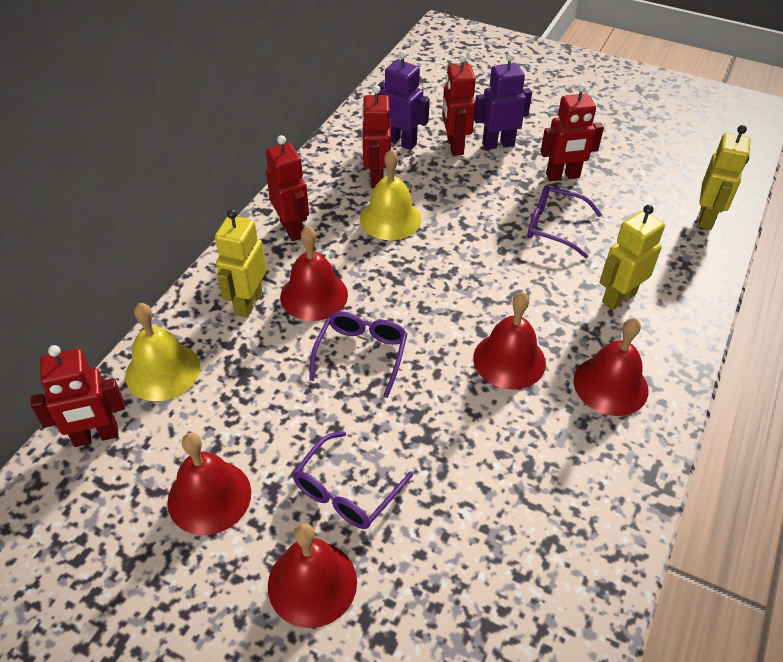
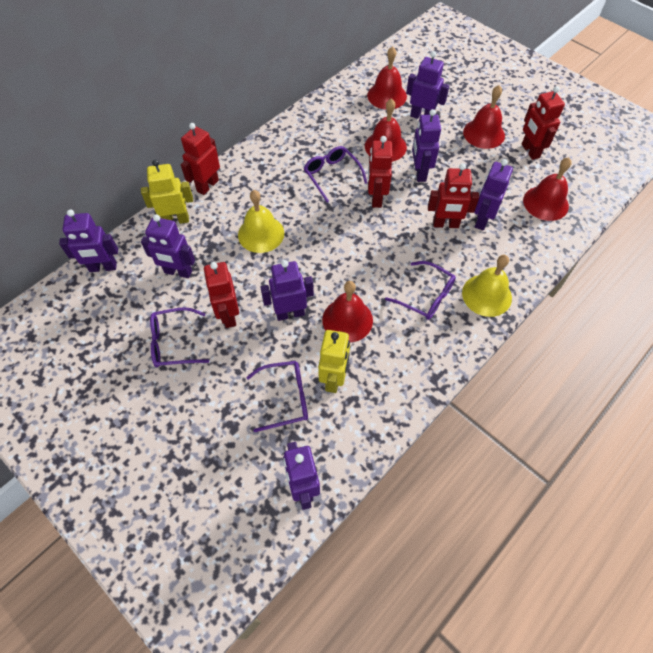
purple glasses: [293,431,413,529] [309,311,407,398] [528,185,602,258] = 3 -> [150,307,209,367] [246,361,308,432] [304,146,367,203] [385,261,456,320] = 4
purple robot: [378,51,430,150] [474,53,532,150] = 2 -> [59,209,118,272] [141,214,195,278] [260,260,314,321] [283,442,320,510] [406,51,450,119] [412,109,441,182] [474,159,513,230] = 7
yellow robot: [215,209,266,318] [600,205,665,310] [698,125,751,230] = 3 -> [141,160,193,224] [318,330,350,393] = 2

